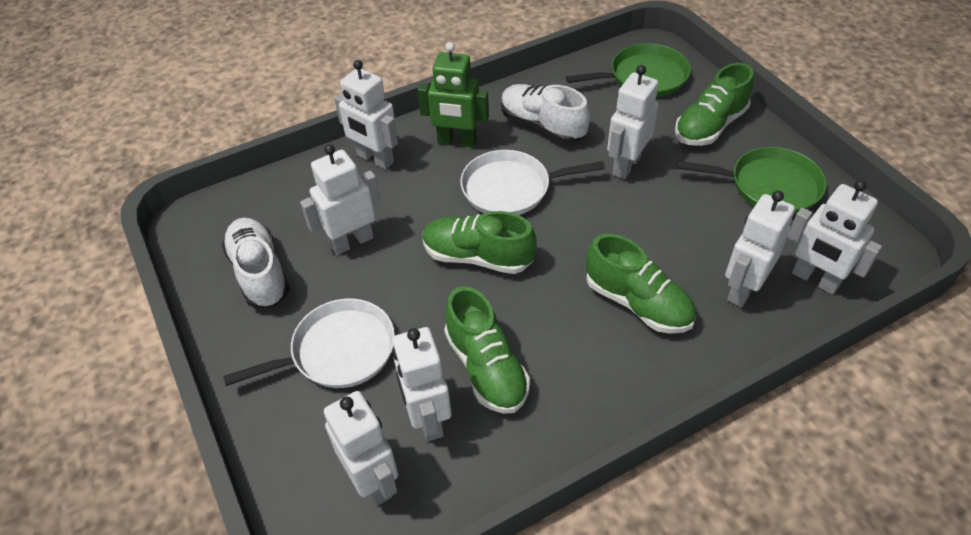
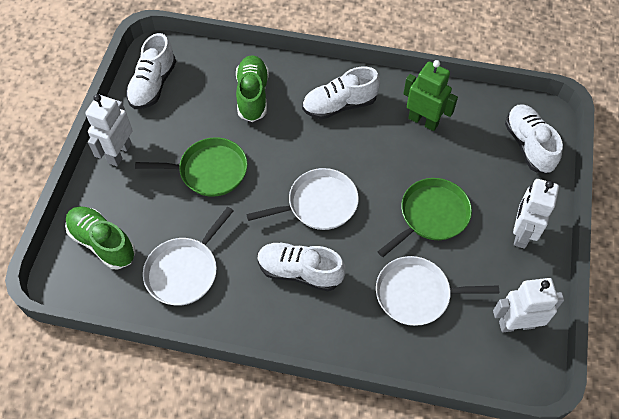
green shoe: [422,211,536,274] [444,286,530,414] [586,234,696,334] [675,63,754,146] = 4 -> [65,206,136,269] [236,55,269,122] = 2
white pan: [223,299,395,388] [460,150,605,215] = 2 -> [143,207,234,306] [246,168,359,230] [376,256,499,326] = 3
white robot: [300,144,380,255] [324,391,398,506] [334,60,398,170] [392,327,451,442] [607,65,659,179] [725,191,795,307] [787,180,882,295] = 7 -> [85,94,133,166] [493,278,564,332] [513,179,559,249] = 3
white shoe: [222,218,290,308] [501,84,590,143] = 2 -> [126,33,176,109] [257,242,346,291] [302,67,380,119] [505,105,563,174] = 4

